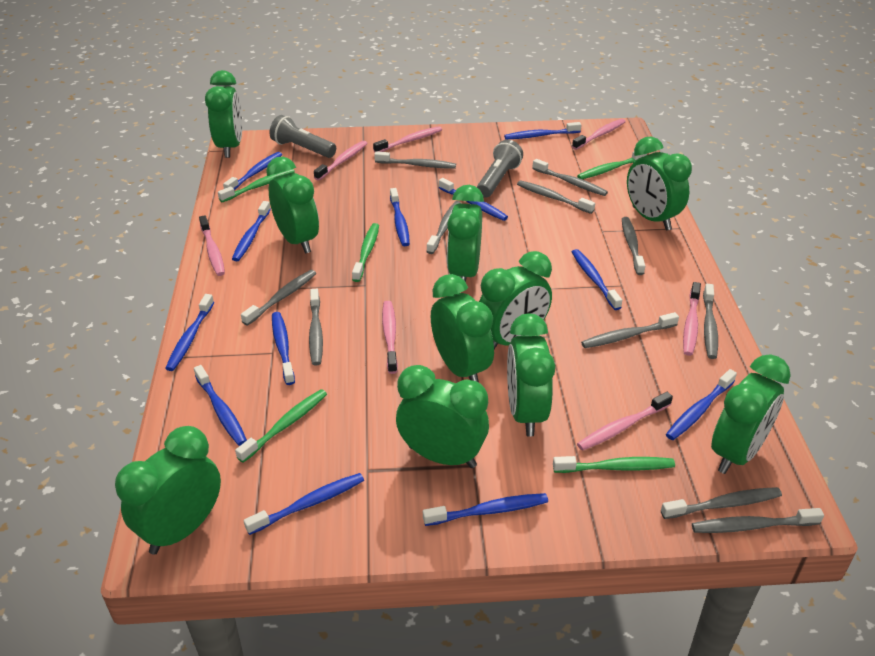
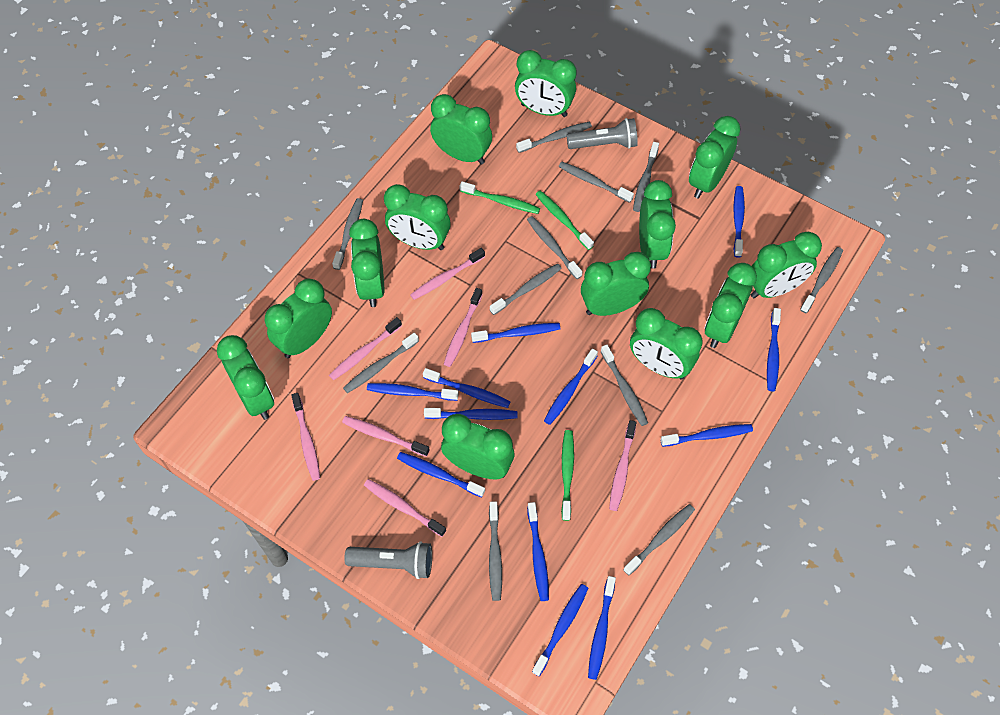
green clock: [115,426,221,555] [205,70,242,158] [266,157,319,254] [396,365,489,468] [431,274,494,383] [447,185,484,282] [479,251,552,349] [507,313,555,437] [627,137,692,231] [711,354,791,474] = 10 -> [217,335,274,420] [265,279,332,358] [349,219,384,307] [384,184,451,250] [430,94,492,165] [441,414,514,480] [515,50,577,117] [581,252,651,316] [630,308,702,380] [639,180,676,269] [689,116,741,199] [704,263,757,348] [751,232,822,298] = 13
green toothbrush: [218,169,295,202] [235,389,327,463] [352,223,379,282] [553,456,675,473] [577,152,647,179] = 5 -> [459,181,540,214] [536,190,594,250] [561,430,574,521] = 3

